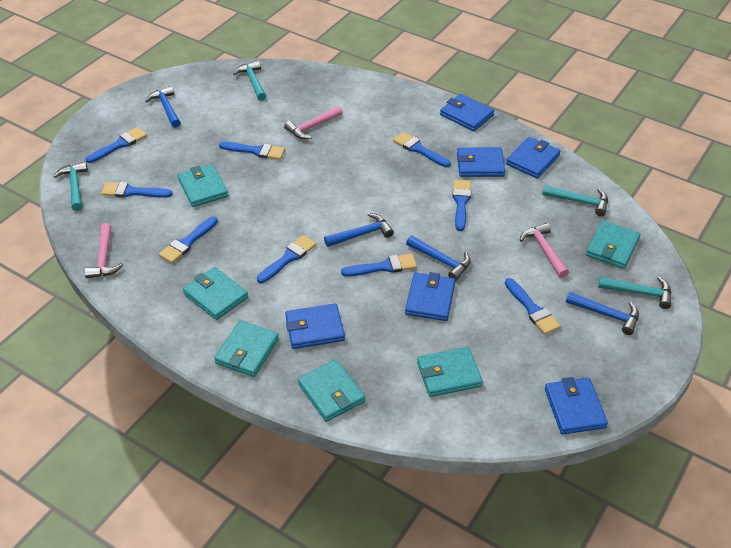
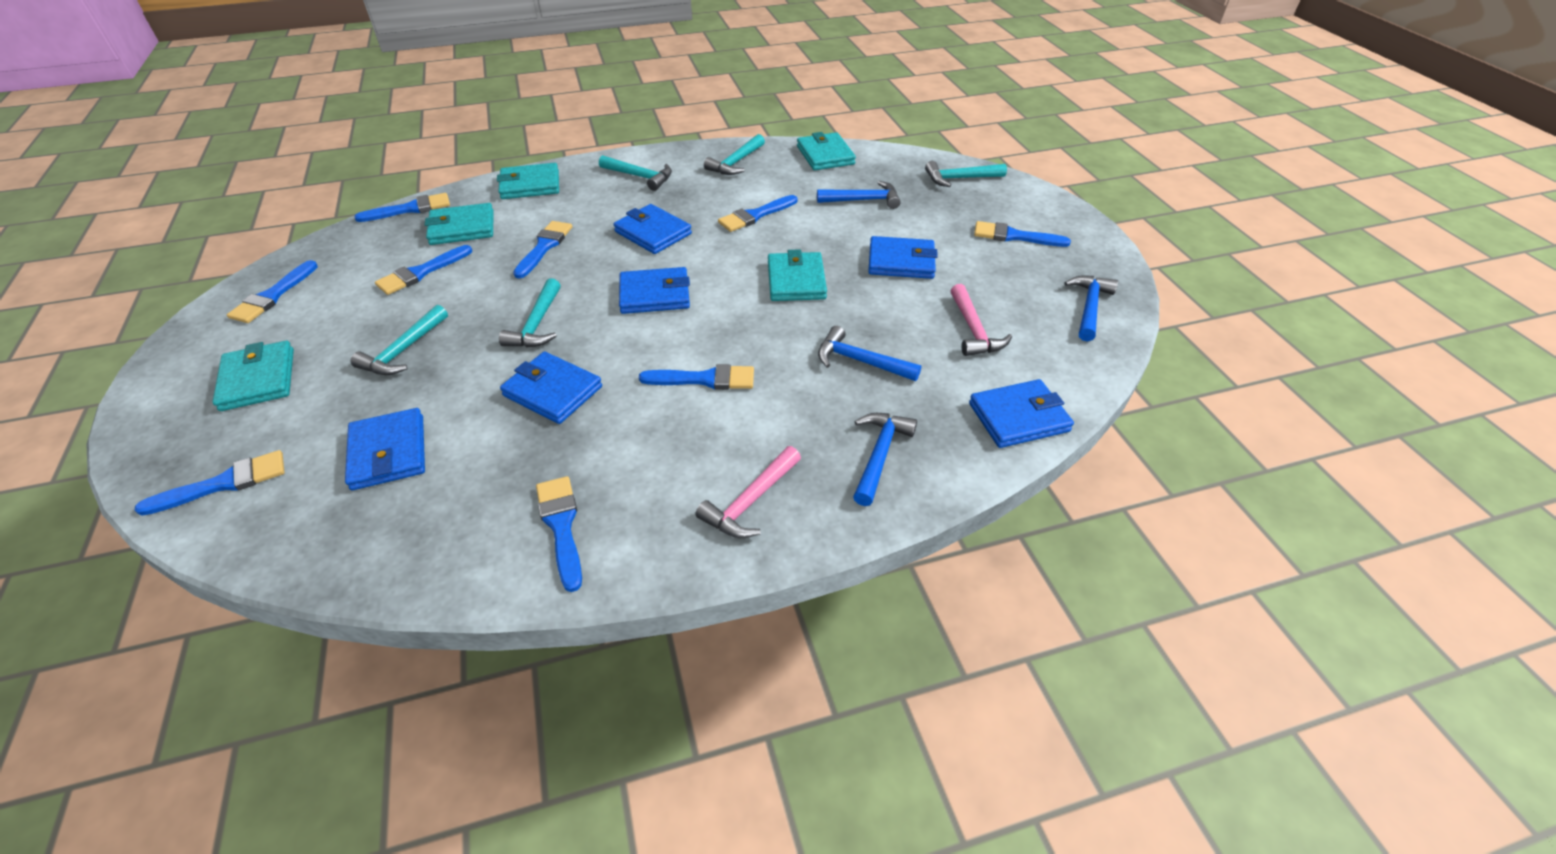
pink hammer: [84,223,123,278] [284,106,343,139] [520,223,569,278] = 3 -> [695,446,801,538] [951,284,1012,356] = 2
turquoise hammer: [54,162,88,211] [233,61,266,101] [542,185,608,216] [598,277,671,309] = 4 -> [350,305,448,375] [499,278,561,347] [599,155,672,191] [704,134,765,175] [925,161,1007,187] = 5
turquoise wallet: [178,164,228,207] [183,267,248,320] [214,320,279,377] [298,359,365,422] [417,347,483,397] [586,220,641,269] = 6 -> [212,341,294,411] [424,203,494,245] [497,163,559,199] [768,249,827,301] [797,132,856,170] = 5

